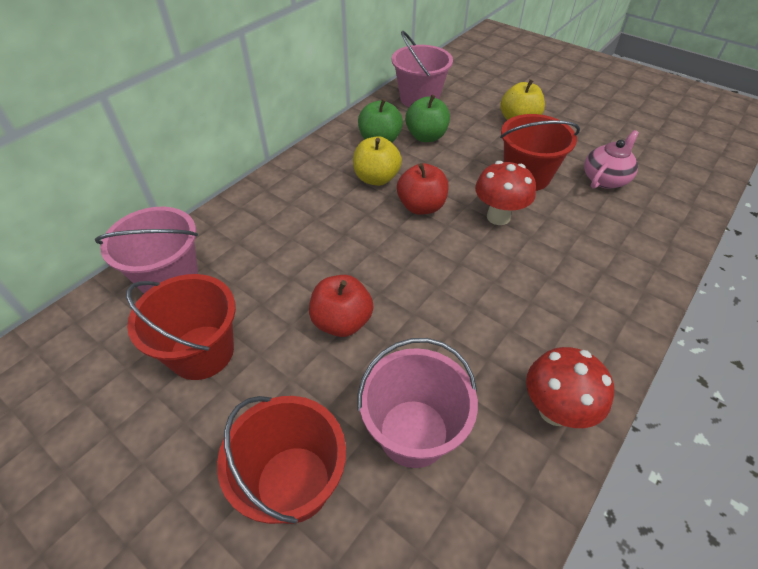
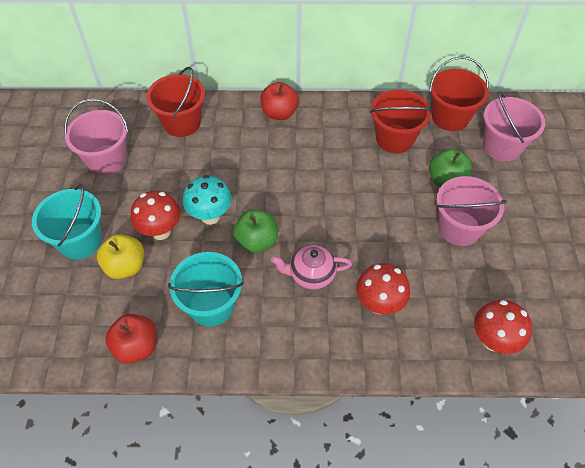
red mushroom: [475,161,536,225] [526,347,614,428] = 2 -> [130,191,181,240] [356,263,410,314] [474,299,532,354] = 3
turquoise bucket: none = 0 -> [32,184,102,259] [168,252,244,327] = 2
turquoise mushroom: none = 0 -> [183,175,232,225] = 1
yellow apple: [353,136,402,186] [500,79,545,120] = 2 -> [97,234,144,279] = 1

